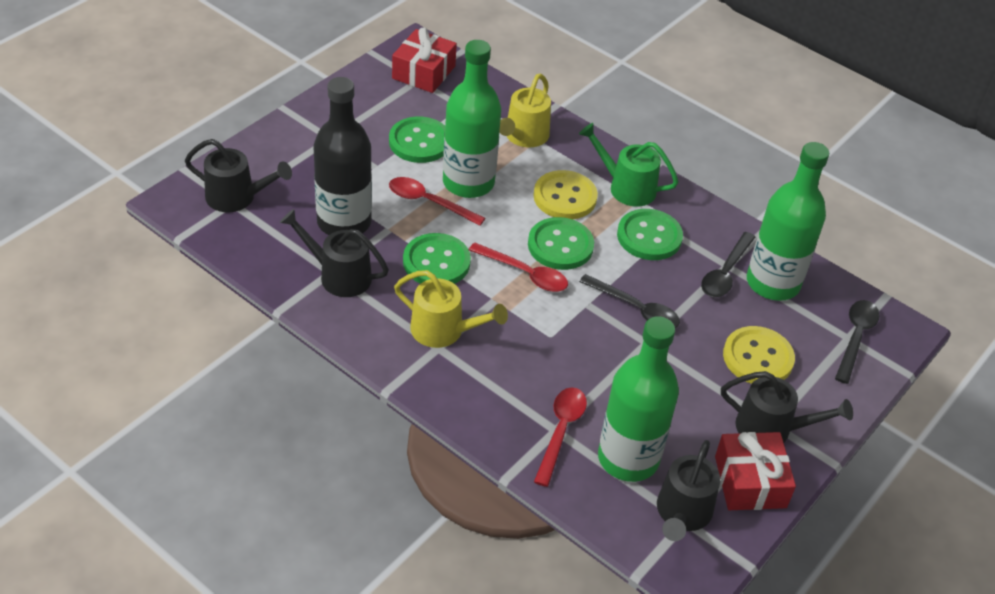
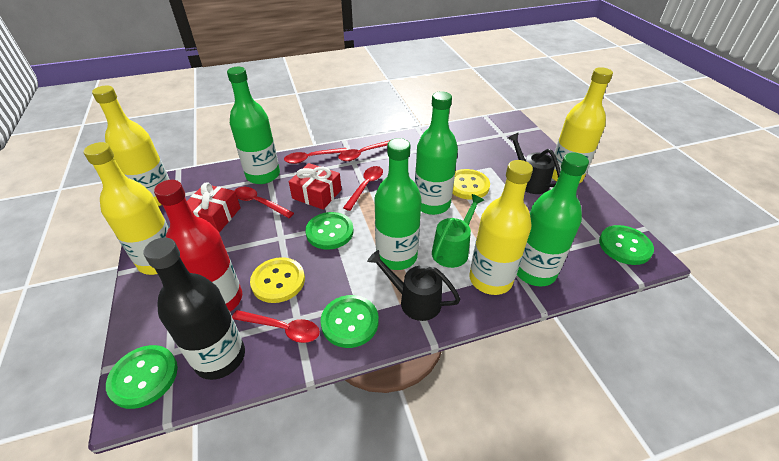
black spoon: [579,274,680,328] [701,232,755,297] [835,300,879,384] = 3 -> none = 0
black watering can: [185,139,292,212] [280,209,389,297] [657,440,720,541] [721,371,853,443] = 4 -> [367,250,461,321] [508,133,561,194] = 2
green bottle: [443,40,501,198] [598,316,679,482] [747,142,829,301] = 3 -> [227,67,280,184] [374,138,421,270] [415,91,458,215] [517,152,589,286] = 4
red bottle: none = 0 -> [154,180,242,312] = 1
red spoon: [389,177,485,226] [469,242,568,292] [534,387,587,487] = 3 -> [232,310,320,343] [234,187,294,218] [284,148,347,164] [338,140,390,161] [343,166,383,211] = 5
yellow bottle: none = 0 -> [84,142,169,275] [92,85,170,206] [469,160,533,295] [552,67,613,183] = 4
yellow watering can: [394,270,508,348] [499,74,551,147] = 2 -> none = 0

